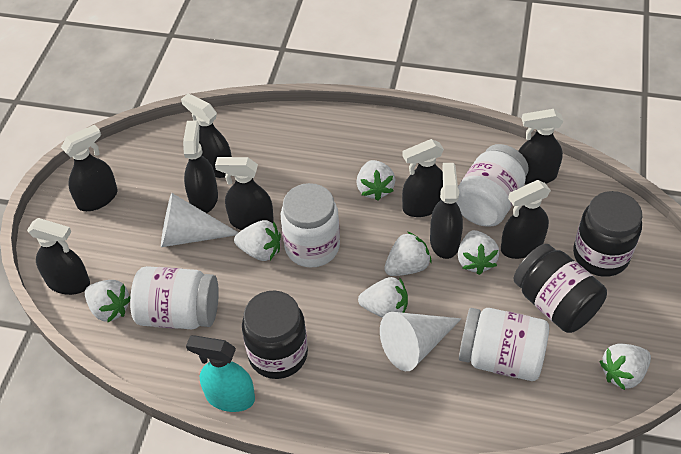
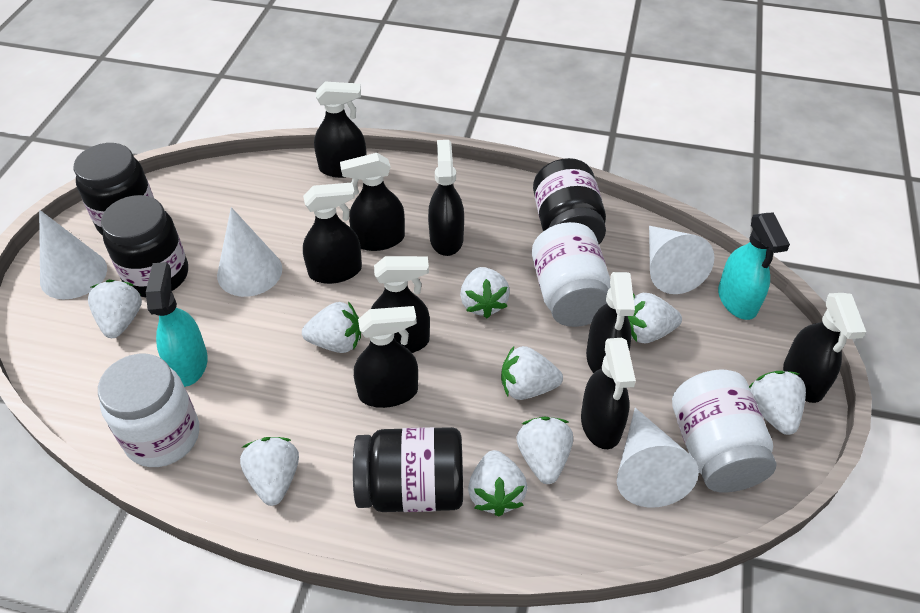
black jar: [242,290,308,379] [513,244,607,333] [573,191,642,277] = 3 -> [74,143,154,236] [101,195,188,297] [353,427,463,512] [533,158,606,244] = 4
turquoise spray bottle: [186,335,255,412] = 1 -> [146,262,208,387] [718,213,790,320] = 2
white cone: [161,193,239,247] [380,312,461,371] = 2 -> [39,210,107,300] [217,207,282,297] [617,408,699,507] [649,226,714,294] = 4
white jar: [130,266,219,329] [281,183,340,268] [456,144,529,227] [459,308,549,381] = 4 -> [98,354,199,467] [532,222,611,327] [672,370,776,492] = 3
white strawberry: [85,280,130,323] [234,220,281,261] [356,160,395,201] [358,277,408,318] [384,232,432,276] [458,230,500,275] [599,343,651,390] = 7 -> [88,280,142,338] [240,437,299,506] [302,302,361,353] [460,267,510,318] [468,450,528,517] [501,346,563,400] [516,416,573,484] [628,293,682,343] [749,371,806,435] = 9

